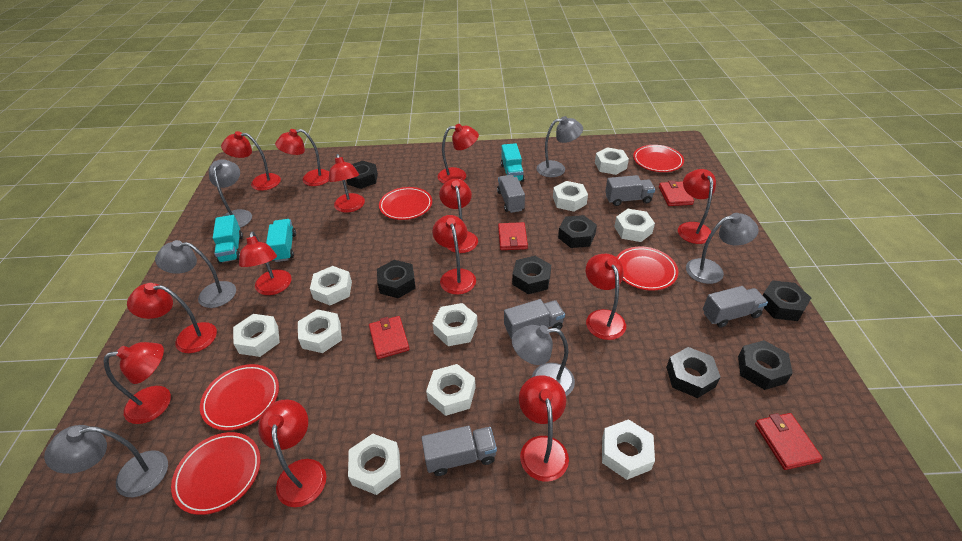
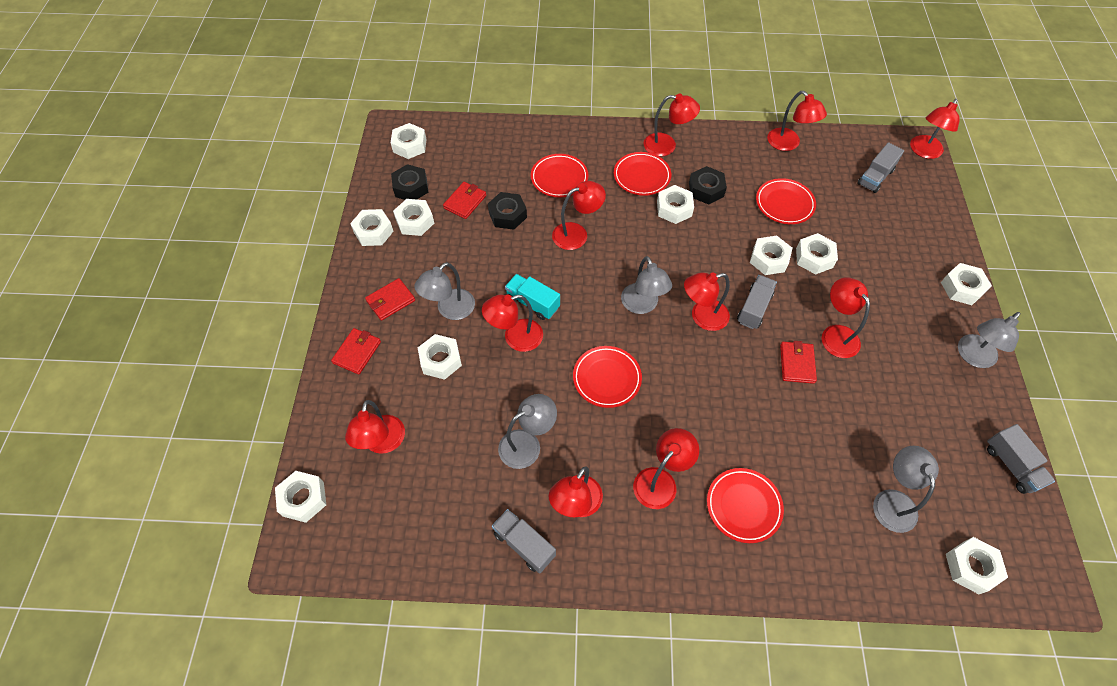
black nut: [346,161,378,189] [377,260,416,298] [512,256,551,294] [558,215,597,248] [666,347,721,398] [738,340,793,390] [763,280,811,321] = 7 -> [391,164,429,200] [488,192,527,230] [689,166,727,205] = 3
grey lamp: [44,425,168,497] [155,240,236,308] [209,159,252,228] [512,325,575,396] [536,116,583,177] [686,213,759,284] = 6 -> [414,262,475,320] [498,394,557,469] [621,256,672,314] [873,446,939,533] [958,312,1020,368] = 5
grey truck: [421,426,497,476] [497,175,525,213] [504,299,565,339] [605,175,655,206] [703,286,768,328] = 5 -> [492,509,556,574] [737,275,777,329] [857,142,904,193] [987,424,1055,494] = 4
red lamp: [103,342,171,424] [127,283,217,353] [221,131,281,191] [239,231,292,295] [258,399,327,507] [275,129,329,186] [328,154,365,213] [432,215,476,295] [438,124,479,184] [439,179,478,253] [519,375,569,481] [586,254,626,340] [678,169,716,244] = 13 -> [345,400,405,454] [482,295,543,352] [549,466,603,517] [552,181,606,250] [633,428,699,509] [644,94,700,156] [684,272,730,331] [767,91,827,151] [822,277,870,358] [910,99,960,159] = 10
turquoise truck: [213,215,243,264] [266,219,296,262] [501,143,525,182] = 3 -> [505,274,560,320] = 1

